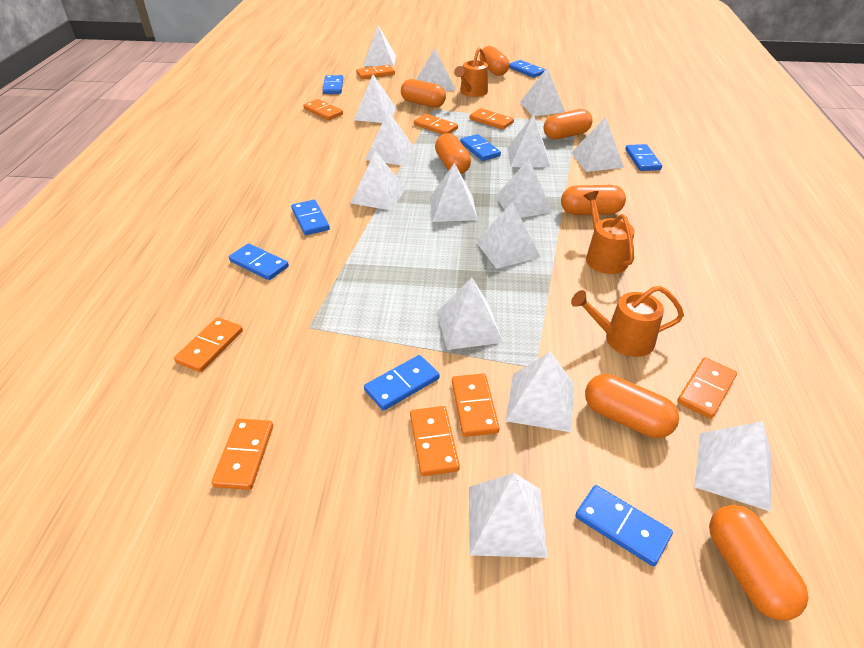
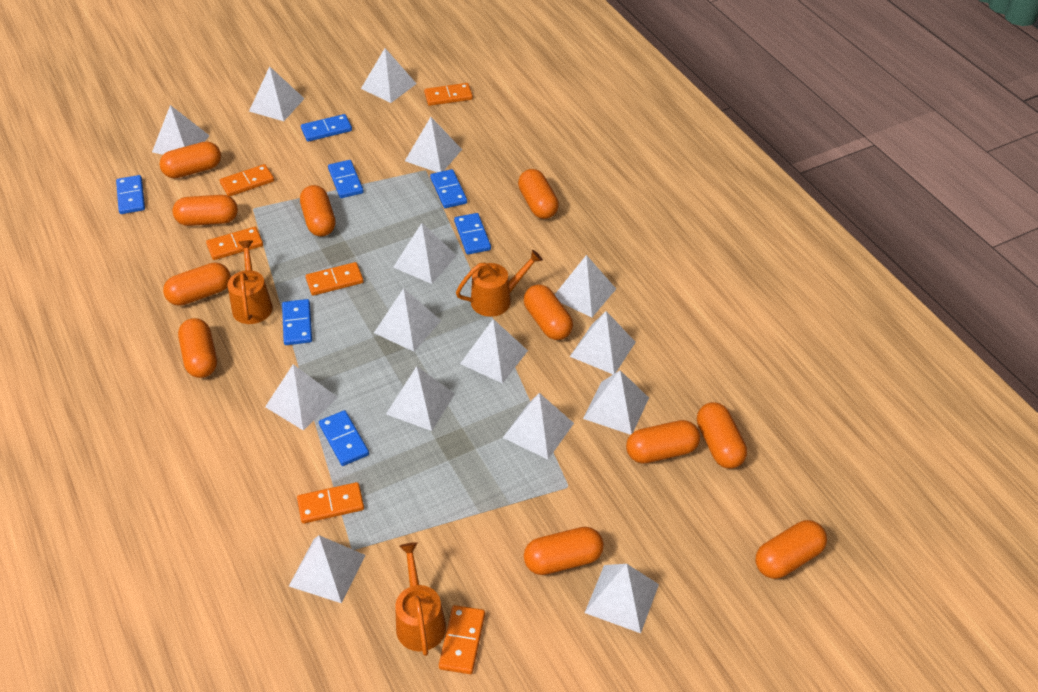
blue domino: [229,243,289,280] [291,200,330,235] [322,75,343,94] [364,355,440,411] [460,134,501,161] [509,60,545,78] [575,485,673,566] [625,144,662,171] = 8 -> [116,175,145,214] [282,299,312,345] [301,114,352,142] [319,410,369,466] [328,160,364,198] [430,169,467,208] [454,213,491,255] = 7
orange capsule: [401,79,446,108] [435,133,471,174] [479,46,509,76] [544,109,593,140] [561,185,626,215] [585,374,679,438] [709,505,808,621] = 7 -> [160,141,221,178] [163,262,231,306] [173,195,238,226] [178,318,217,378] [300,185,335,237] [518,169,559,219] [524,284,573,340] [524,527,604,575] [626,420,700,464] [697,402,747,469] [755,520,827,579] = 11
orange domino: [174,317,243,372] [212,419,273,490] [303,99,343,120] [356,65,395,79] [410,406,460,476] [414,114,458,134] [452,373,500,437] [470,108,514,130] [677,357,737,419] = 9 -> [206,227,263,260] [220,164,274,196] [297,482,364,524] [305,262,364,296] [424,83,473,106] [439,605,485,674] = 6

